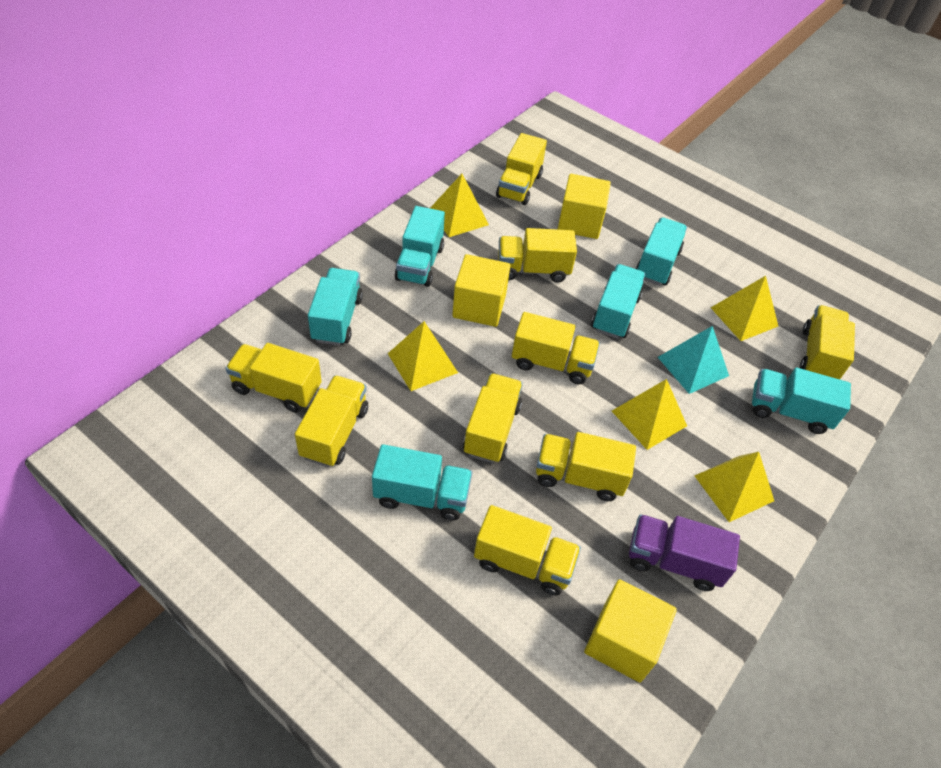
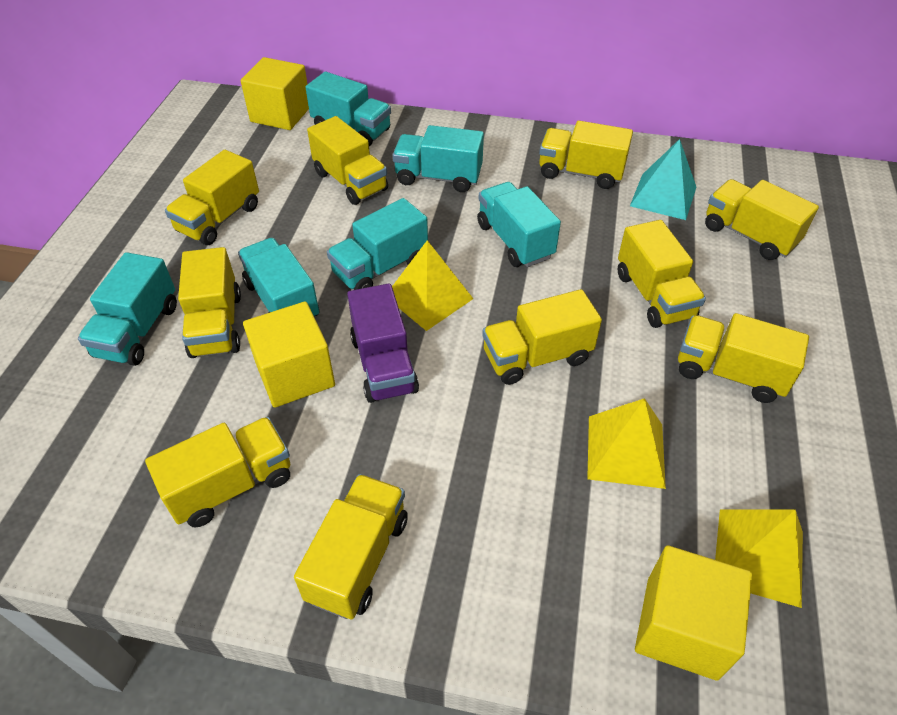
yellow pyramid: [388,321,458,391] [430,174,489,237] [612,379,687,450] [695,452,774,522] [711,276,778,341] = 5 -> [392,240,473,331] [587,398,666,489] [715,509,803,608] = 3
yellow truck: [225,343,322,413] [295,375,368,467] [463,373,523,463] [474,505,581,596] [496,133,547,205] [498,228,577,283] [512,312,600,384] [536,432,636,501] [800,305,855,379] = 9 -> [145,417,290,528] [165,150,259,245] [178,247,241,358] [294,474,408,619] [307,116,388,205] [482,289,602,385] [539,121,633,189] [618,220,706,328] [678,313,809,403] [705,179,819,260] = 10

